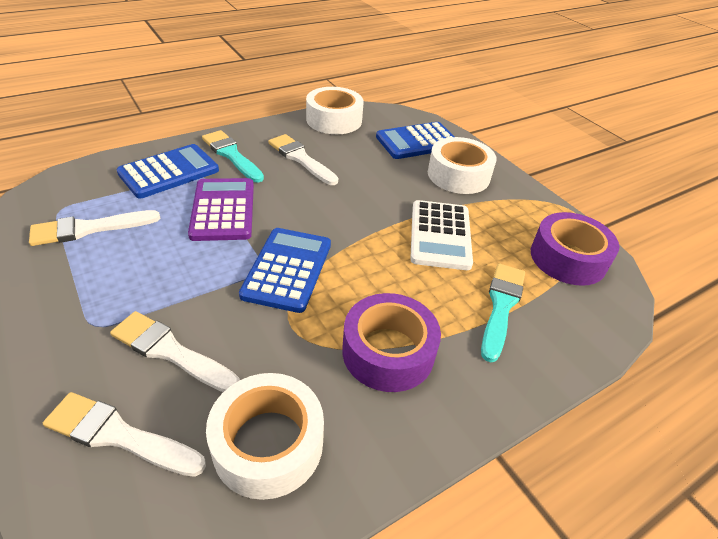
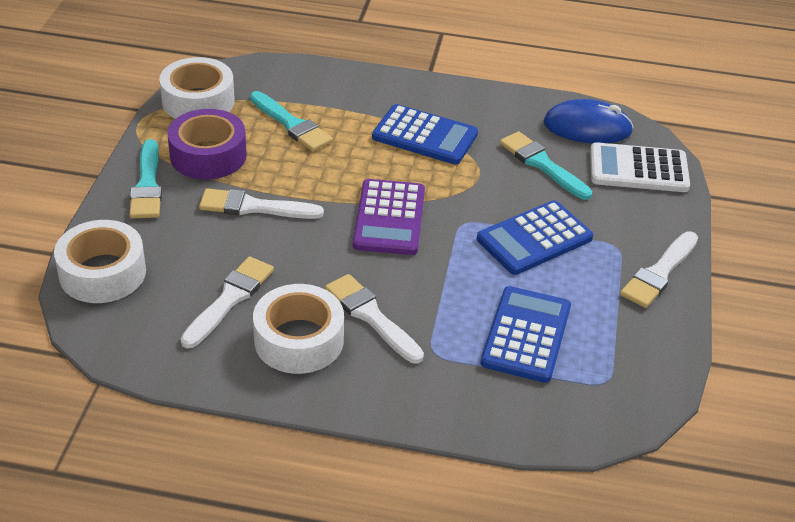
blue mouse: none = 0 -> [543,99,634,143] = 1
purple tape: [342,293,441,392] [531,212,619,286] = 2 -> [167,109,247,180] = 1
turquoise brush: [202,130,264,183] [481,263,525,362] = 2 -> [129,139,162,218] [250,91,333,151] [500,131,592,200] = 3

